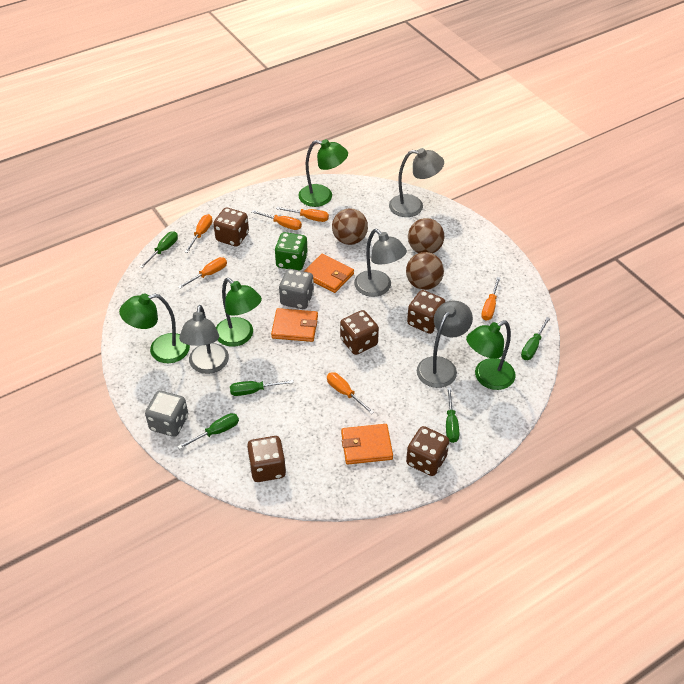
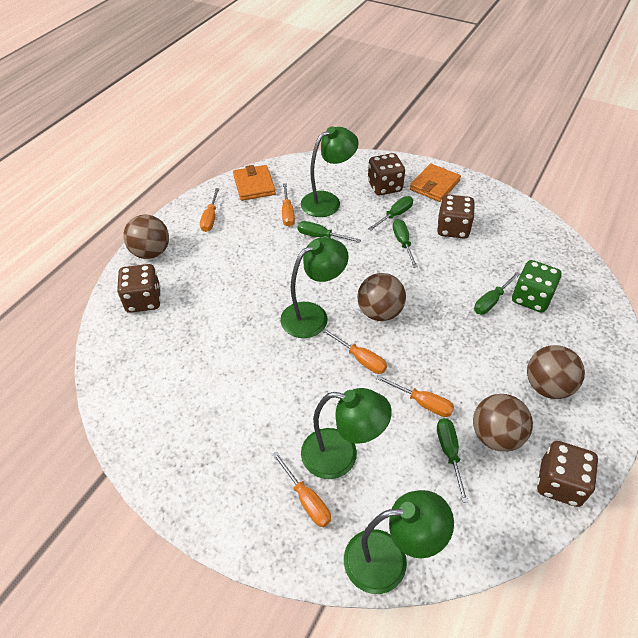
brown ball: [332,208,368,245] [406,252,444,290] [408,218,444,254] = 3 -> [123,215,169,259] [357,273,406,321] [473,394,533,452] [527,345,585,399] = 4
brown dice: [213,207,249,247] [247,436,286,482] [340,310,379,355] [406,426,449,476] [407,290,445,334] = 5 -> [117,264,161,313] [368,153,405,195] [437,195,475,239] [537,441,598,507] = 4
grey dice: [145,391,188,437] [279,269,314,309] = 2 -> none = 0
grey lamp: [179,305,229,374] [354,229,407,297] [389,148,444,217] [417,300,473,388] = 4 -> none = 0
orange screwdriver: [178,257,227,289] [185,214,213,253] [252,210,302,230] [276,207,329,222] [327,372,374,414] [481,277,500,321] = 6 -> [200,188,219,232] [272,452,331,527] [282,183,295,227] [322,329,387,374] [376,375,454,417] = 5
orange wallet: [271,308,318,342] [304,254,354,293] [341,424,393,465] = 3 -> [233,165,276,201] [410,163,461,202] = 2

